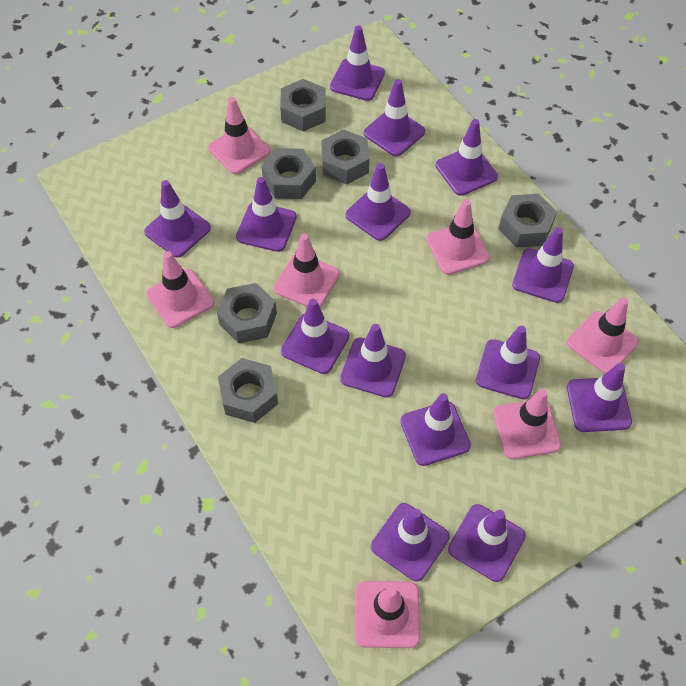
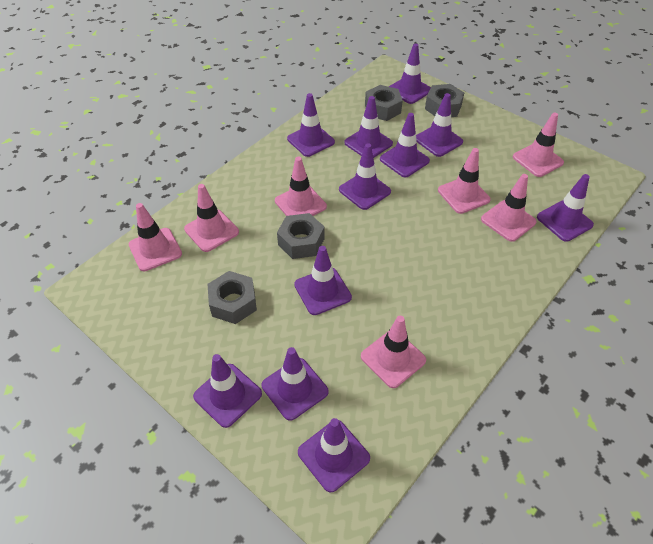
grey nut: [217,283,277,343] [218,358,278,423] [261,148,316,199] [280,79,326,132] [321,130,369,184] [498,194,557,248] = 6 -> [208,271,257,324] [277,213,324,259] [365,85,403,121] [425,84,464,117] = 4
purple traffic cone: [144,180,211,257] [236,177,297,252] [281,299,349,374] [330,26,385,101] [340,324,406,397] [345,163,411,241] [364,79,425,157] [371,503,450,581] [400,393,471,466] [436,119,498,196] [448,504,526,582] [476,326,540,399] [512,227,574,303] [567,363,632,432] = 14 -> [193,354,262,428] [262,347,329,421] [287,93,335,157] [294,246,352,315] [298,418,370,492] [339,143,391,210] [344,96,393,158] [380,113,430,177] [389,44,431,104] [416,93,463,157] [537,174,594,242] = 11

